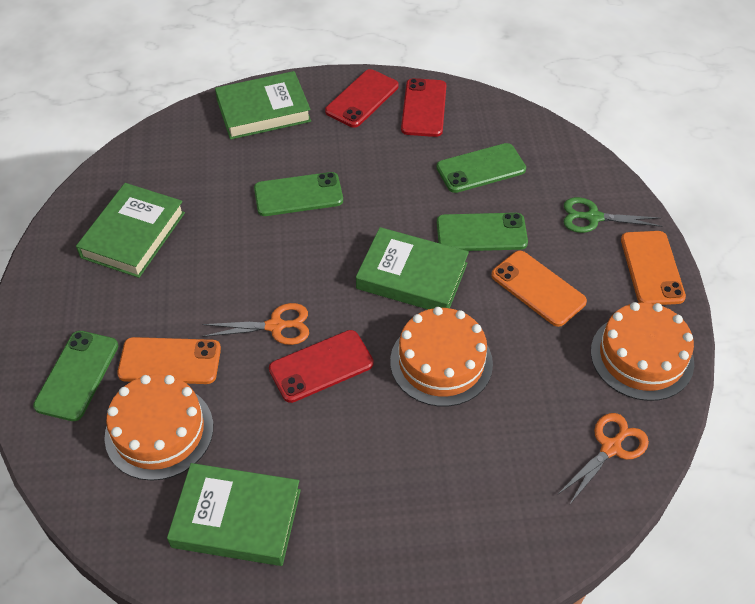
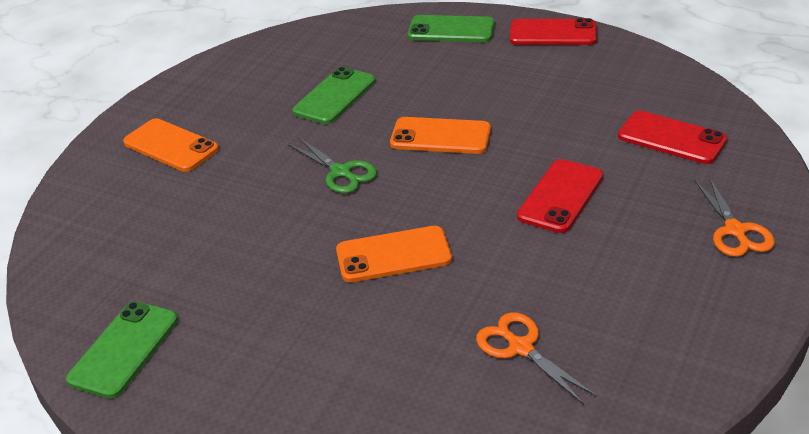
green book: [76,183,185,278] [167,463,301,566] [215,71,311,140] [356,227,469,309] = 4 -> none = 0
green phone: [33,331,118,421] [254,172,343,216] [436,143,526,193] [437,213,528,251] = 4 -> [66,301,178,399] [292,67,375,124] [408,15,495,42] = 3
orange cake: [104,374,213,481] [390,307,493,407] [591,302,694,401] = 3 -> none = 0

